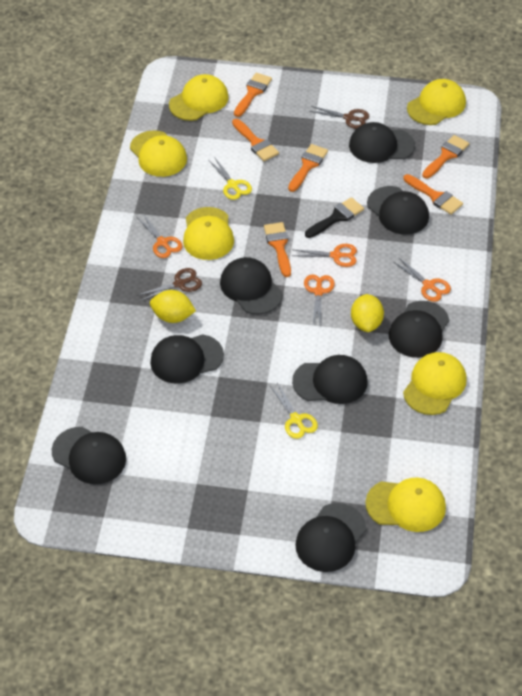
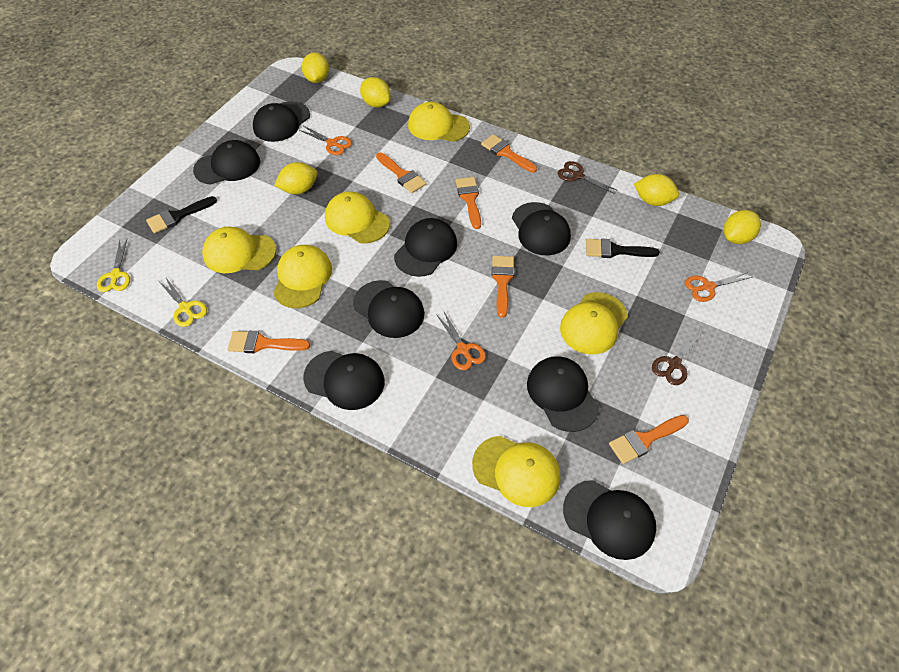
black brush: [305,197,364,238] = 1 -> [146,196,217,234] [586,239,660,258] = 2
orange scissors: [137,214,183,258] [292,244,357,267] [304,275,335,323] [394,258,451,302] = 4 -> [299,126,352,155] [436,310,486,370] [685,272,753,302] = 3
yellow lemon: [150,290,196,323] [351,294,384,332] = 2 -> [274,162,317,194] [302,52,329,83] [360,77,391,107] [634,174,679,206] [723,210,761,244] = 5

